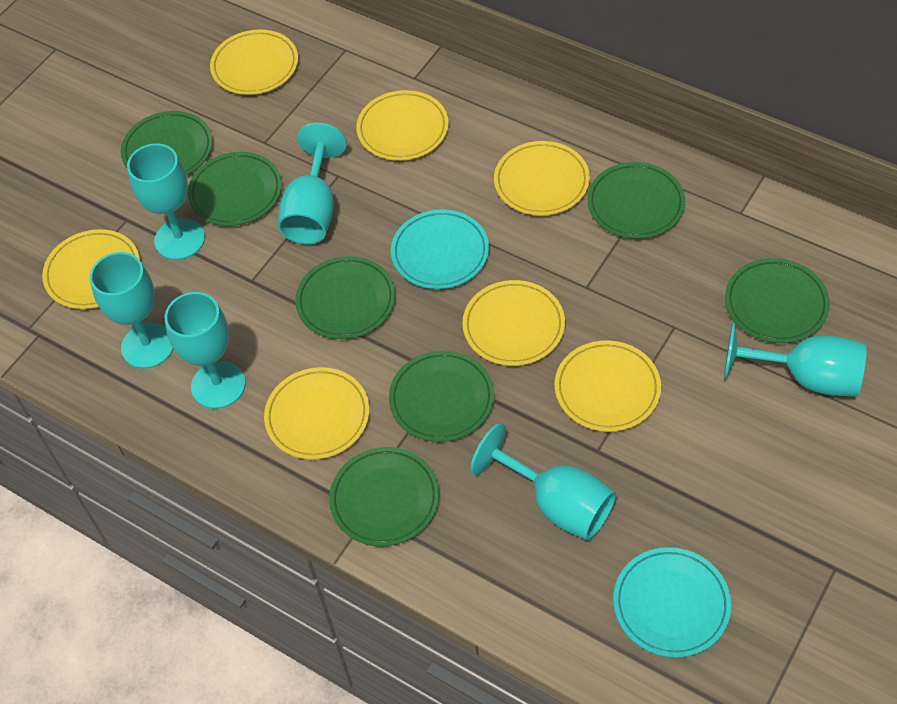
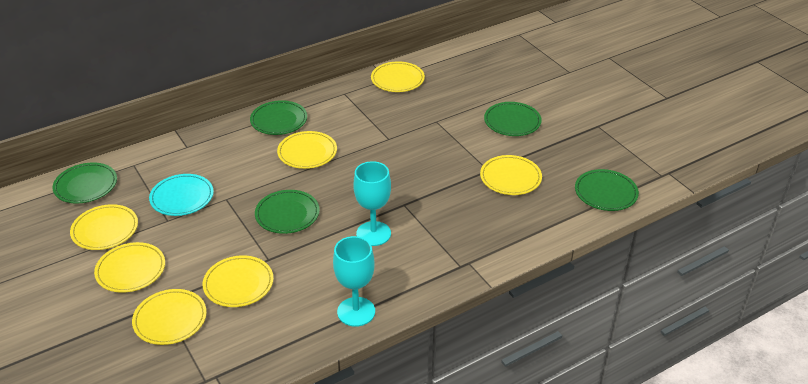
green plate: [121,111,213,176] [188,152,282,226] [295,256,395,339] [329,447,439,547] [389,351,494,442] [587,162,685,239] [725,258,830,343] = 7 -> [53,163,117,203] [250,100,307,135] [255,190,320,234] [484,102,542,136] [575,169,639,211] = 5
turquoise goblet: [90,252,173,369] [127,143,205,260] [165,292,246,409] [278,123,347,245] [471,423,616,541] [724,322,867,396] = 6 -> [333,236,375,327] [353,161,391,246] = 2
turquoise plate: [391,209,489,289] [613,547,731,658] = 2 -> [149,174,214,216] = 1

